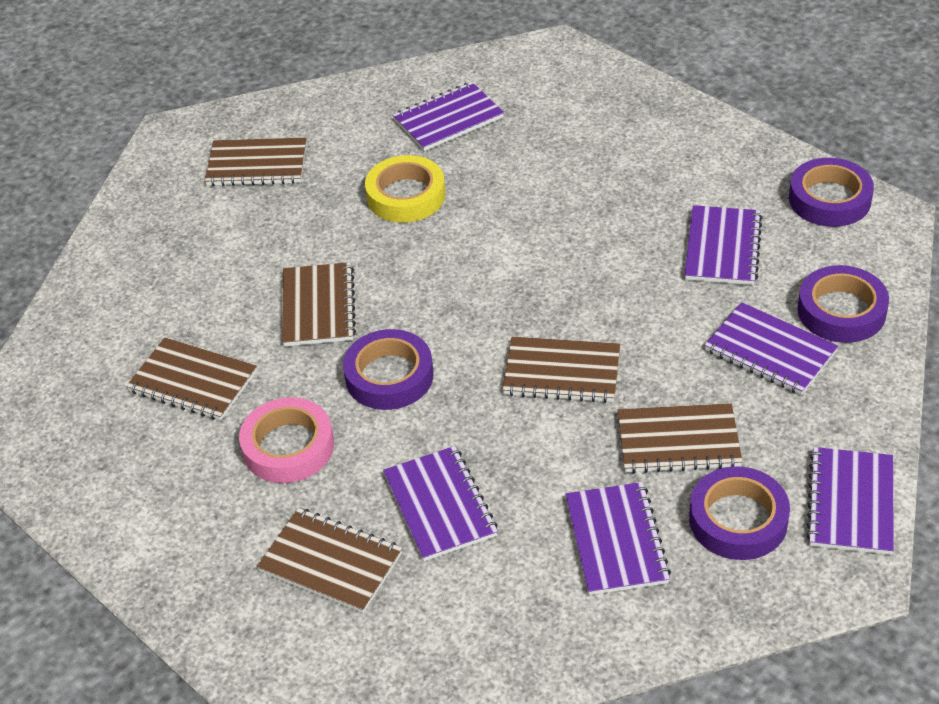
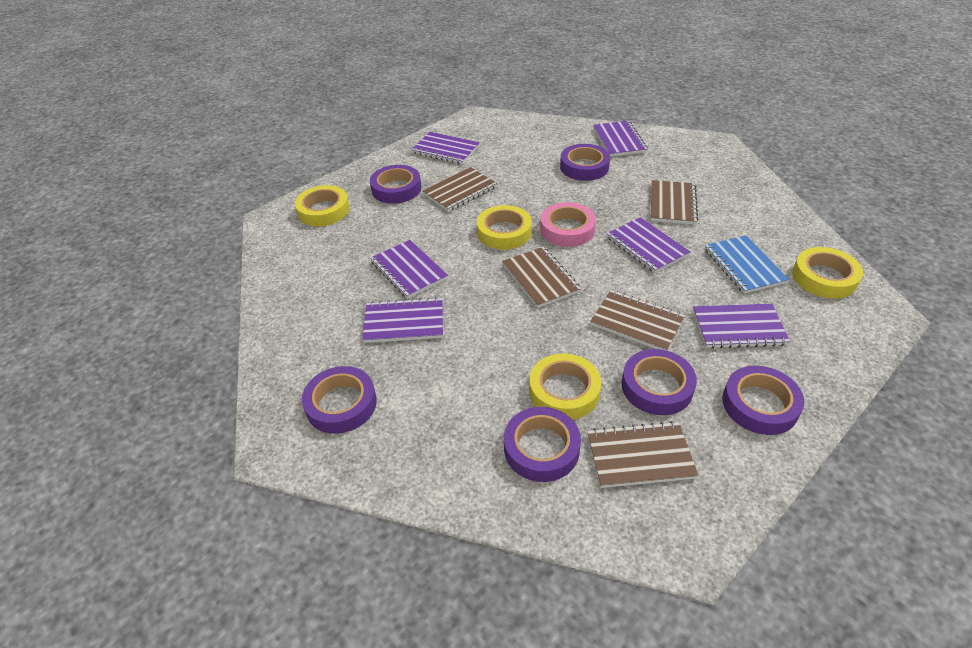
blue notebook: none = 0 -> [705,235,789,294] = 1
brown notebook: [126,337,257,420] [205,138,307,186] [257,508,402,613] [282,262,356,346] [502,337,620,403] [618,403,743,473] = 6 -> [423,167,497,212] [502,247,581,308] [587,421,698,488] [590,290,685,350] [651,180,698,225] = 5
purple tape: [343,329,434,410] [689,467,790,560] [789,158,874,227] [797,265,889,343] = 4 -> [302,366,377,434] [370,165,421,204] [504,407,581,482] [560,144,610,181] [622,349,697,415] [722,366,804,435] = 6
yellow tape: [365,155,446,222] = 1 -> [295,185,350,226] [477,205,532,250] [529,353,601,420] [792,247,863,299] = 4

